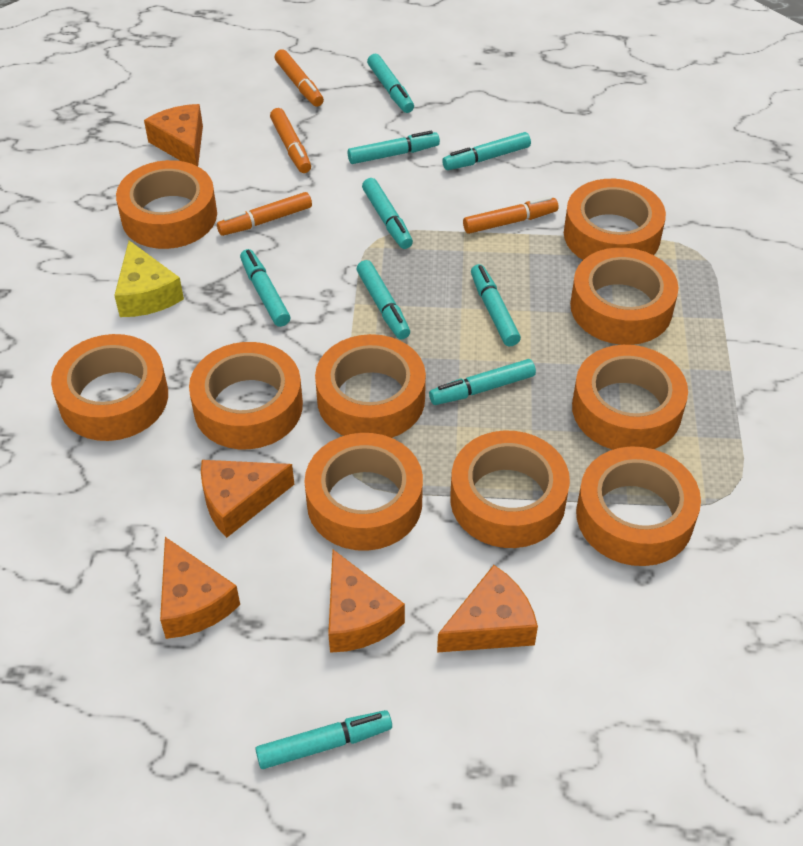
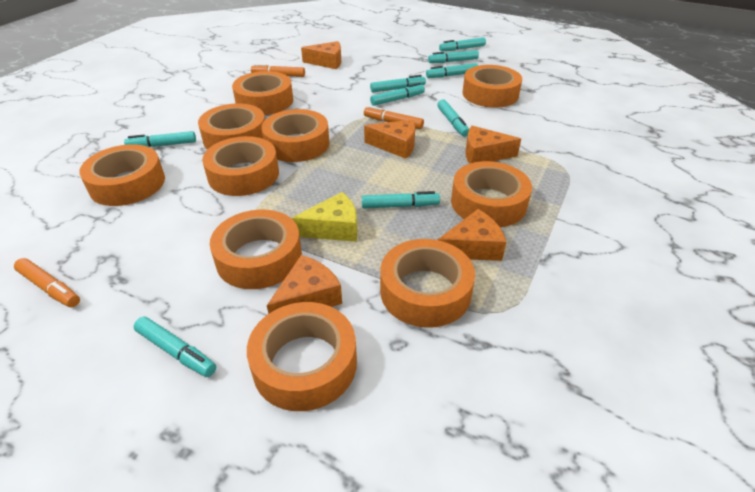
orange marker: [217,192,312,236] [270,108,311,173] [274,49,324,107] [463,196,559,234] = 4 -> [14,258,80,308] [251,64,305,77] [364,106,424,129] = 3

